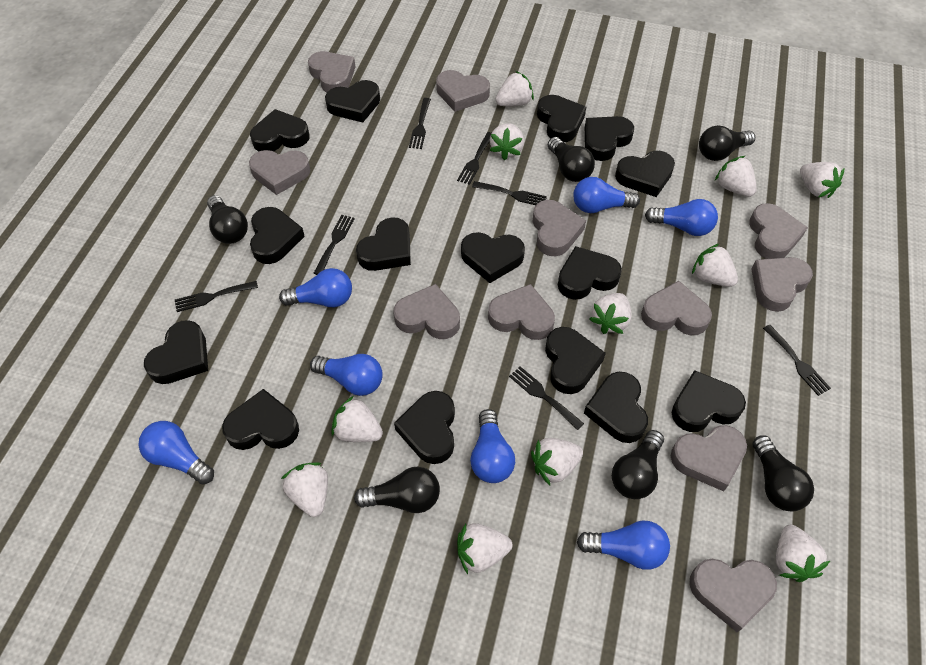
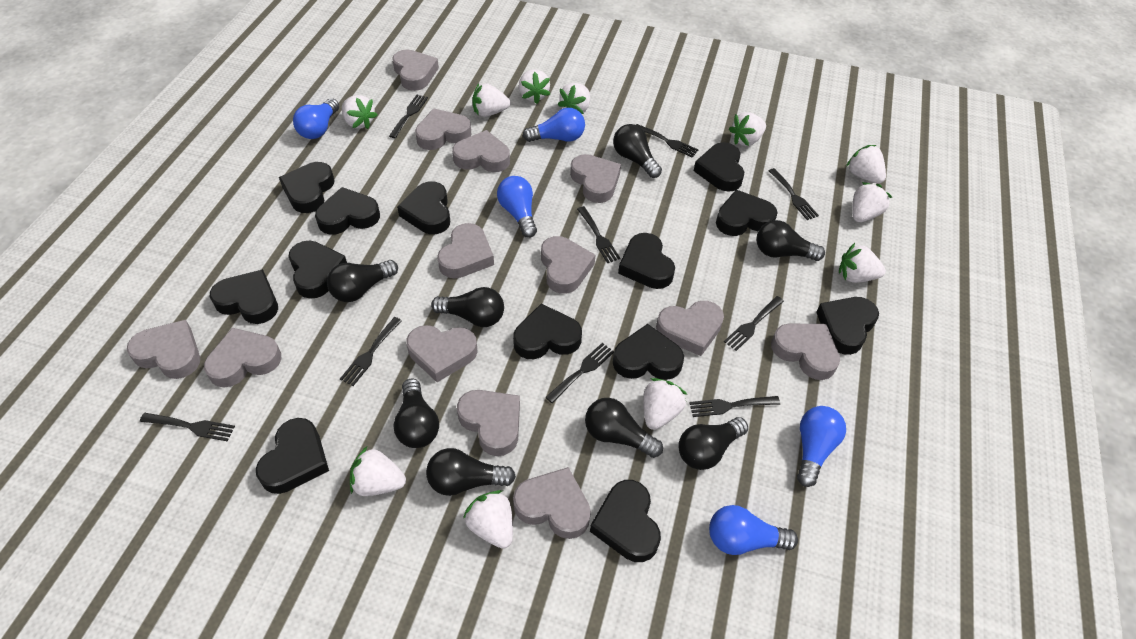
black fork: [175,281,258,312] [314,215,355,275] [409,98,431,149] [457,132,491,185] [472,181,547,205] [509,366,584,430] [763,325,831,396] = 7 -> [140,413,235,441] [340,317,402,386] [389,95,428,138] [545,343,614,403] [577,206,620,263] [636,124,698,158] [689,396,780,417] [724,296,784,351] [769,168,819,220] = 9
black heart: [144,320,208,384] [222,389,299,450] [250,109,310,151] [250,207,305,264] [325,80,380,123] [356,217,411,271] [394,391,455,464] [461,232,525,283] [537,95,586,142] [545,327,606,394] [558,246,622,300] [584,372,648,443] [585,116,634,161] [615,151,675,197] [672,370,746,432] = 15 -> [210,269,278,324] [256,418,329,494] [279,162,335,213] [289,241,347,299] [315,187,380,235] [397,181,450,234] [513,304,582,359] [590,480,661,562] [613,324,684,380] [618,233,675,289] [694,142,744,192] [716,190,778,236] [816,297,879,355] = 13
black light bulb: [207,195,248,244] [354,467,440,513] [548,137,595,182] [612,430,664,499] [699,125,755,161] [753,435,814,511] = 6 -> [327,260,398,302] [393,379,439,448] [426,448,516,496] [431,287,504,327] [585,398,663,458] [613,124,662,178] [678,417,748,470] [757,220,825,261] = 8
blue light bulb: [138,421,214,485] [279,268,352,307] [310,354,383,396] [470,409,515,483] [573,177,640,213] [577,520,670,570] [645,199,718,236] = 7 -> [293,98,339,139] [497,176,537,238] [523,108,585,142] [709,505,798,555] [797,406,846,487] = 5
grey heart: [249,150,310,195] [308,51,356,93] [393,284,460,339] [436,70,490,112] [488,284,555,340] [532,200,586,256] [641,281,712,335] [671,425,747,491] [689,559,777,632] [749,203,808,259] [751,257,813,312] = 11 -> [127,320,200,379] [204,328,282,388] [392,49,439,91] [406,325,478,382] [415,108,471,150] [437,223,494,279] [452,130,510,172] [457,390,520,456] [513,467,591,539] [541,236,595,294] [570,154,621,203] [656,301,724,356] [771,324,840,380] = 13

